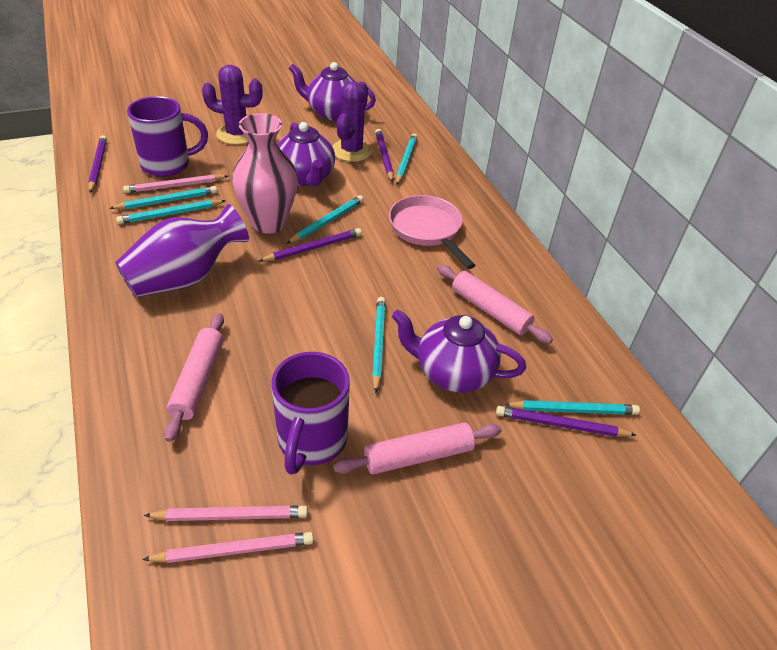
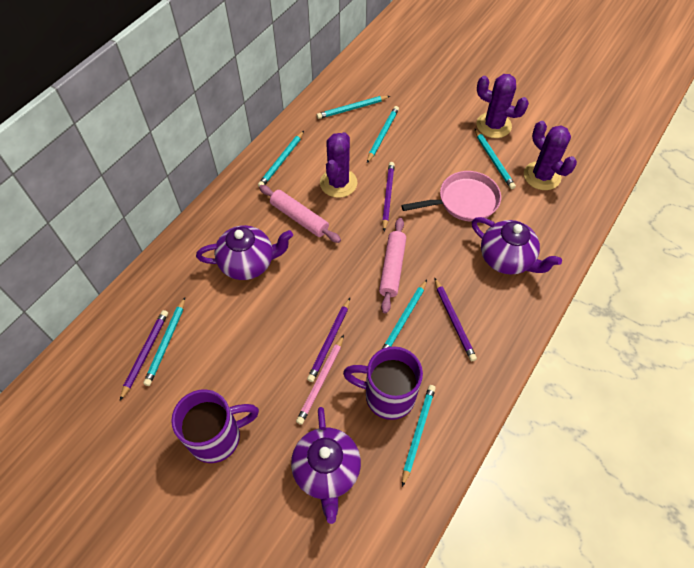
pink pencil: [123,174,228,193] [142,532,314,563] [144,506,308,521] = 3 -> [296,335,344,425] = 1
pink rolling pin: [164,313,224,442] [333,423,502,474] [437,264,553,344] = 3 -> [259,185,341,243] [379,218,406,314] = 2
pink vase: [232,113,298,234] = 1 -> none = 0
purple cactus: [202,65,262,145] [332,81,372,162] = 2 -> [320,132,358,198] [476,74,529,138] [524,121,577,190] = 3
purple vase: [115,204,249,297] = 1 -> none = 0
turquoise pencil: [109,186,217,209] [116,200,226,224] [286,195,364,244] [372,297,386,393] [396,133,417,185] [504,400,640,415] = 6 -> [143,297,185,386] [258,131,304,186] [317,96,390,119] [367,106,399,163] [382,280,427,349] [402,385,436,487] [474,128,516,189] = 7

